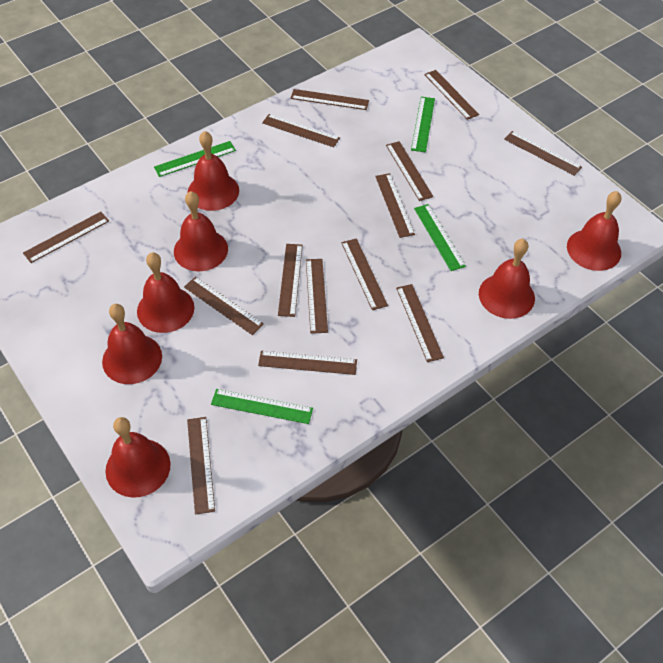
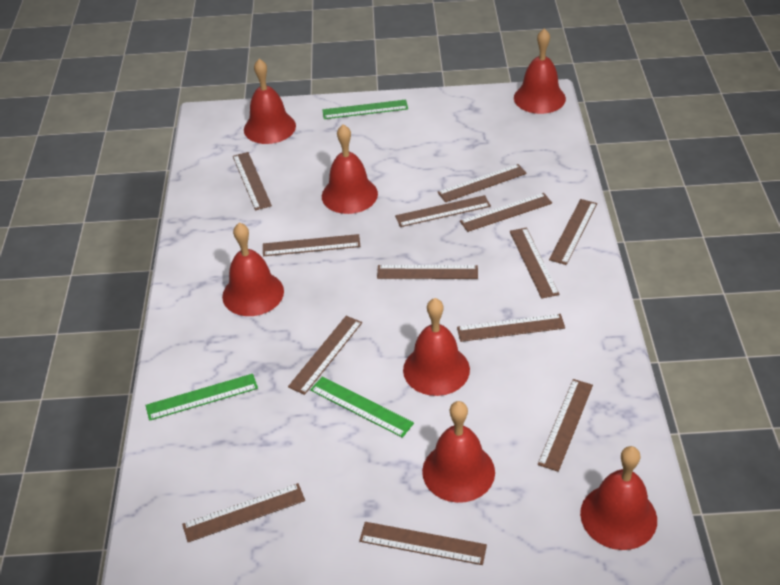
brown ruler: [23,212,109,263] [184,277,264,335] [187,417,215,515] [258,351,357,375] [262,114,340,147] [278,244,303,317] [290,89,369,110] [306,259,328,334] [341,238,388,310] [375,173,415,238] [386,141,433,201] [396,284,444,362] [424,70,479,120] [504,131,582,176] = 14 -> [182,483,305,542] [233,152,272,210] [263,234,360,256] [288,316,362,395] [359,522,487,565] [377,265,478,279] [395,195,491,227] [437,164,527,202] [457,314,565,342] [460,193,552,232] [510,227,559,299] [538,379,593,472] [549,199,597,265] = 13
green ruler: [154,141,236,177] [211,389,313,424] [411,97,435,152] [414,204,466,271] = 4 -> [145,374,258,421] [310,376,414,438] [322,100,408,119] = 3

